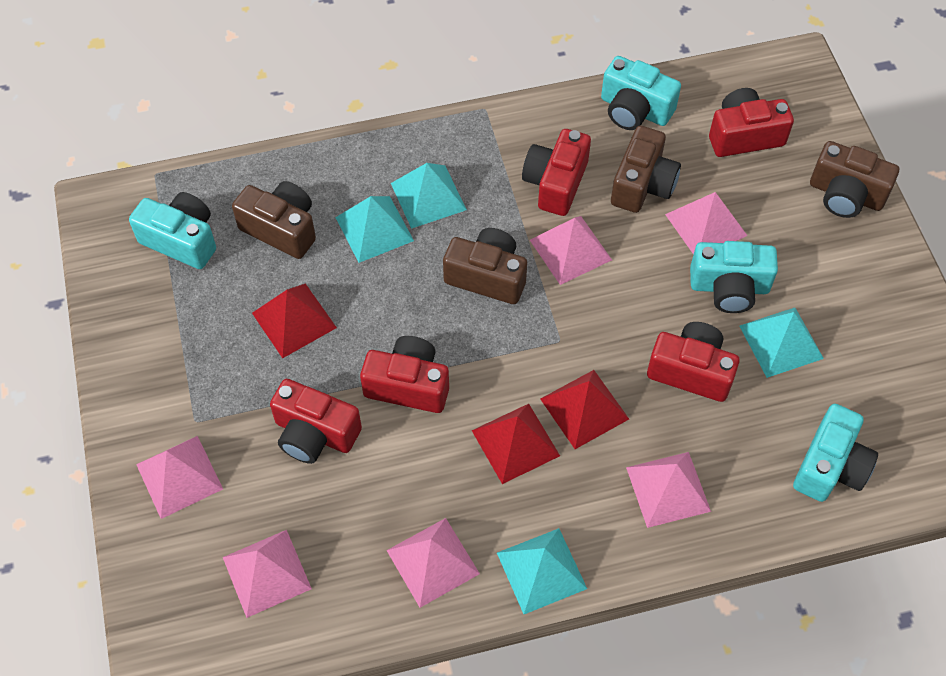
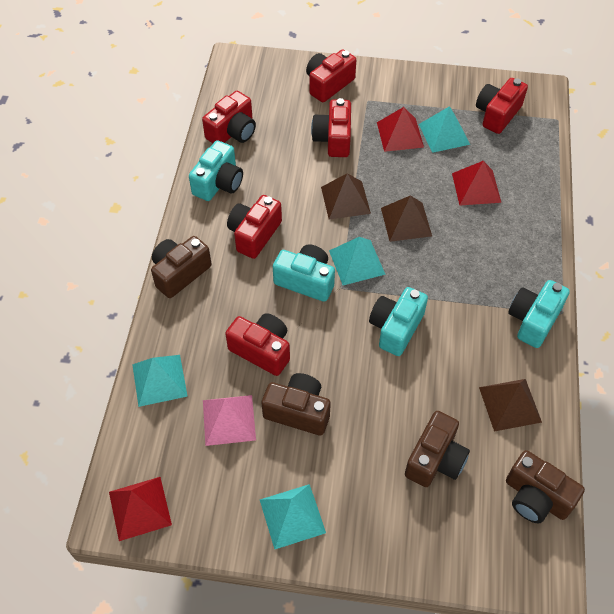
brown pyramid: none = 0 -> [321,173,371,220] [381,195,432,242] [479,379,542,432] = 3
pink pyramid: [136,436,223,519] [223,530,312,618] [386,518,480,608] [530,216,612,285] [626,452,711,528] [665,192,748,255] = 6 -> [203,395,256,446] = 1
red camera: [270,379,362,464] [360,336,449,413] [522,129,591,216] [647,322,739,402] [709,88,794,157] = 5 -> [202,91,256,143] [225,313,290,376] [227,195,282,259] [306,49,356,102] [311,98,351,157] [476,78,528,134] = 6

